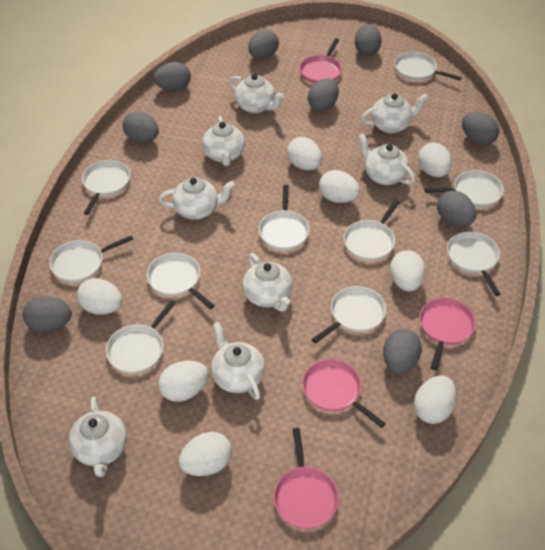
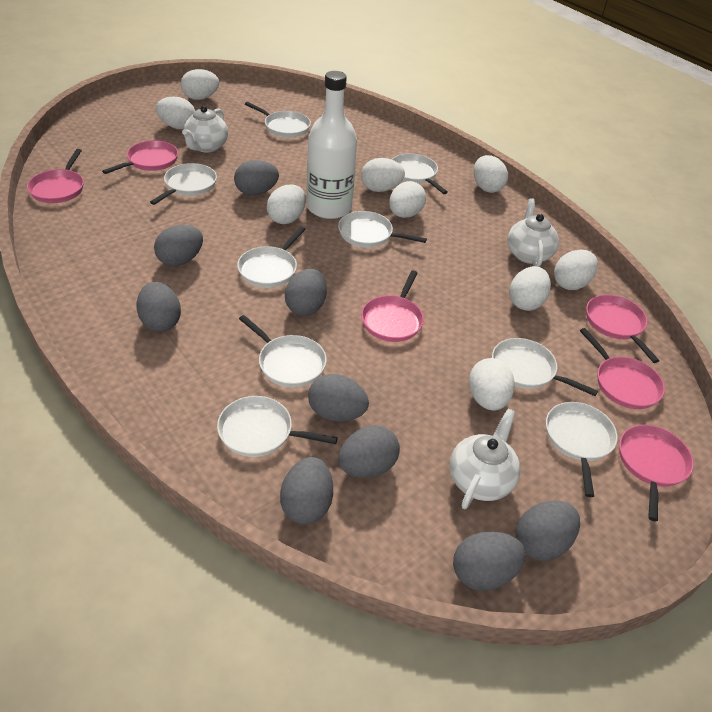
pink pan: [274,428,339,529] [300,38,342,84] [302,359,386,428] [420,298,476,370] = 4 -> [27,149,84,203] [102,140,178,174] [361,271,424,342] [580,328,665,409] [586,295,659,363] [619,425,694,521] = 6
white bottle: none = 0 -> [307,71,357,219] = 1
white egg: [77,278,122,315] [158,361,209,402] [179,432,232,476] [287,137,322,170] [319,170,360,203] [390,250,426,291] [414,375,456,424] [418,142,452,177] = 8 -> [156,97,195,129] [181,69,219,100] [267,185,306,224] [361,158,405,192] [389,181,426,218] [469,358,515,410] [474,155,508,193] [509,266,551,311] [554,249,598,290] = 9
white pan: [49,235,133,283] [82,160,130,215] [106,300,176,374] [147,253,215,309] [259,185,310,250] [311,286,386,344] [344,200,400,261] [395,52,462,81] [424,170,504,207] [447,231,500,296] = 10 -> [150,163,217,205] [217,396,338,457] [237,227,306,288] [239,315,327,387] [245,102,311,138] [338,211,427,247] [392,153,448,194] [492,338,598,396] [546,402,618,497] = 9
white teapot: [69,396,127,477] [159,177,235,220] [202,116,245,166] [211,322,265,400] [230,74,284,114] [243,253,292,312] [358,133,415,185] [361,93,428,133] = 8 -> [182,106,228,153] [450,409,520,509] [507,198,559,267] = 3

